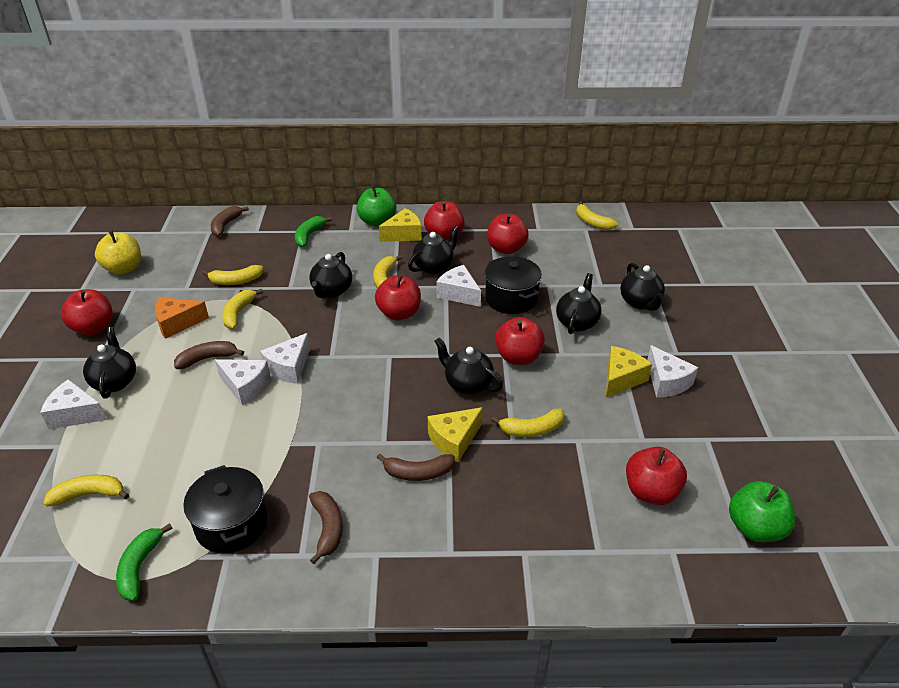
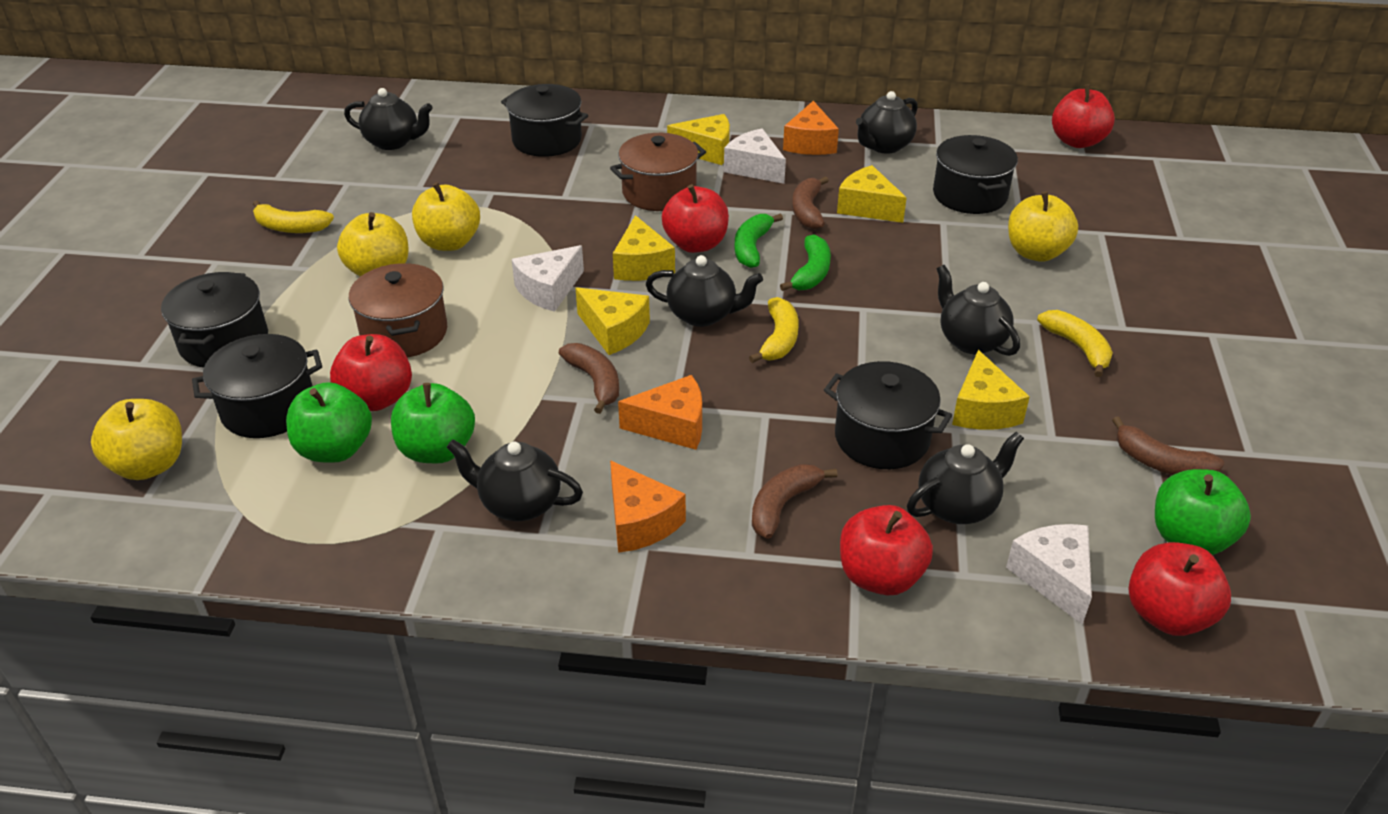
black pot: [183,465,267,554] [485,257,542,314] = 2 -> [161,272,268,368] [192,334,322,438] [501,84,588,157] [824,361,952,469] [933,135,1018,214] = 5
brown pot: none = 0 -> [349,263,447,358] [610,133,706,211] = 2
green apple: [357,185,396,227] [729,481,795,542] = 2 -> [286,382,372,463] [391,383,475,463] [1155,469,1251,555] = 3
orange cheese: [155,297,209,339] = 1 -> [610,460,686,553] [618,375,702,450] [783,101,839,155] = 3
red apple: [61,289,113,335] [375,274,421,320] [424,201,465,241] [487,214,529,254] [495,317,545,365] [626,447,687,505] = 6 -> [330,334,412,411] [662,184,729,253] [840,505,933,595] [1052,84,1115,148] [1129,542,1231,636] = 5
white cheese: [40,379,107,429] [215,359,271,405] [260,333,310,384] [436,265,481,307] [647,345,698,398] = 5 -> [511,245,584,312] [724,128,786,184] [1006,524,1092,625] = 3
yellow apple: [95,231,141,275] = 1 -> [91,399,182,480] [337,212,409,277] [412,182,480,251] [1008,191,1078,262] = 4
yellow banana: [43,475,129,506] [203,265,263,285] [222,289,263,329] [373,255,402,289] [491,409,565,437] [576,201,618,230] = 6 -> [253,201,334,233] [749,297,799,363] [1037,310,1113,377] = 3
yellow cheese: [379,208,422,242] [428,407,483,462] [606,346,652,397] = 3 -> [575,287,650,355] [613,215,675,281] [667,114,730,165] [837,165,907,223] [952,350,1030,430] = 5

